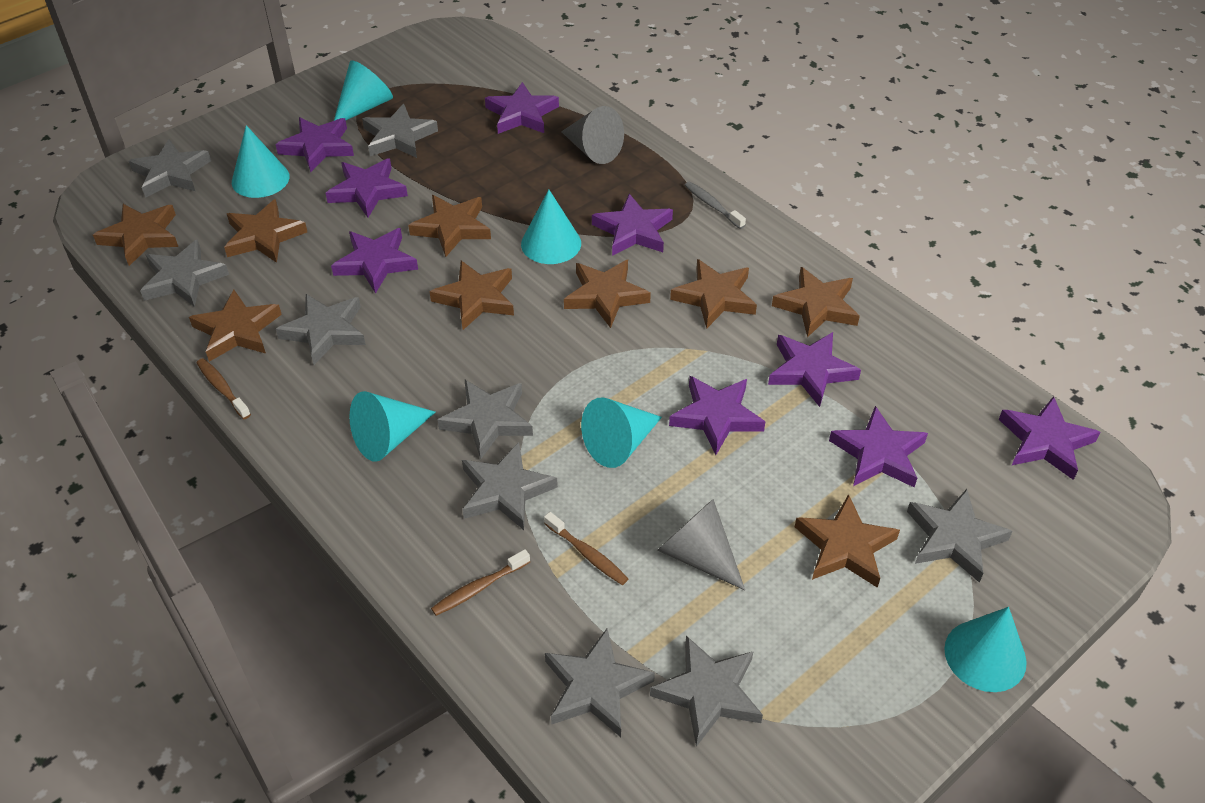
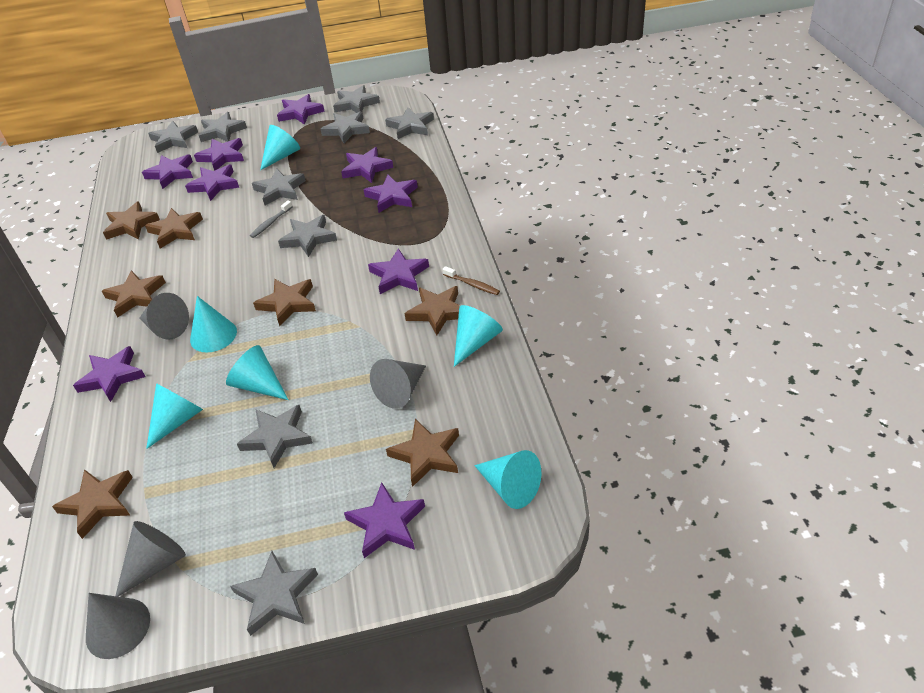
brown star: [93,204,178,266] [189,290,282,362] [224,199,307,263] [408,195,491,257] [429,261,514,330] [564,260,651,328] [670,259,757,328] [772,267,860,338] [795,494,900,588] = 9 -> [52,469,133,539] [102,270,166,317] [103,201,160,240] [145,208,203,249] [253,279,316,326] [386,419,459,487] [404,286,460,335] = 7
brown toothbrush: [197,358,251,419] [431,549,530,616] [544,512,628,585] = 3 -> [442,266,500,295] = 1
grey cone: [561,106,624,164] [657,499,745,590] = 2 -> [86,593,150,659] [115,521,186,597] [139,293,189,340] [370,359,426,409] = 4

